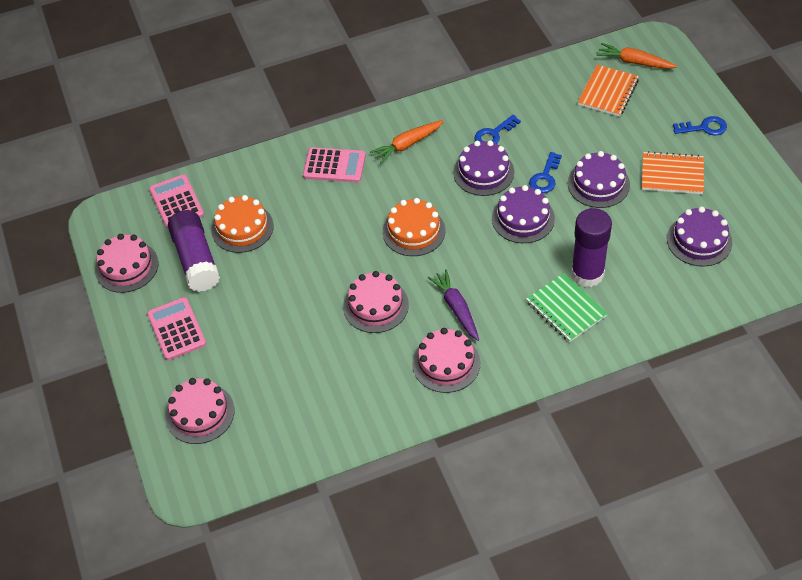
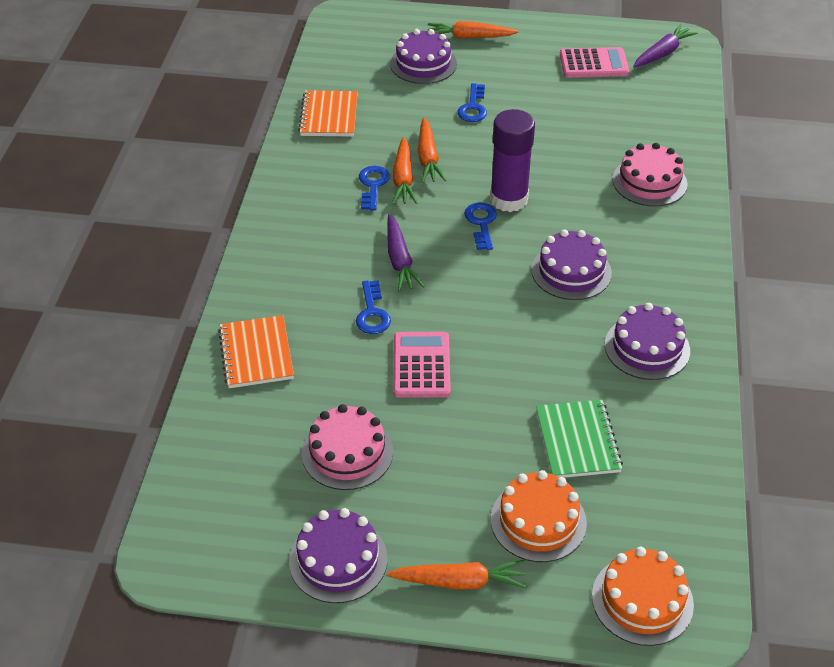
blue key: [475,115,521,144] [529,152,562,193] [673,116,727,136] = 3 -> [356,280,391,334] [359,166,390,210] [457,83,487,122] [464,203,497,250] = 4
orange carrot: [370,120,444,164] [597,43,677,69] = 2 -> [387,560,527,590] [392,137,417,204] [418,117,446,183] [428,21,518,39] = 4
pink cake: [95,234,158,293] [165,378,235,444] [343,271,409,333] [412,328,480,393] = 4 -> [302,404,393,490] [612,143,687,207] = 2
pink calculator: [147,297,206,360] [149,174,204,229] [303,147,366,182] = 3 -> [393,332,451,398] [560,47,629,78] = 2
purple carrot: [427,269,479,341] = 1 -> [387,214,425,291] [633,24,698,67] = 2
purple glue stick: [168,210,220,292] [571,208,612,287] = 2 -> [490,109,535,212] = 1

